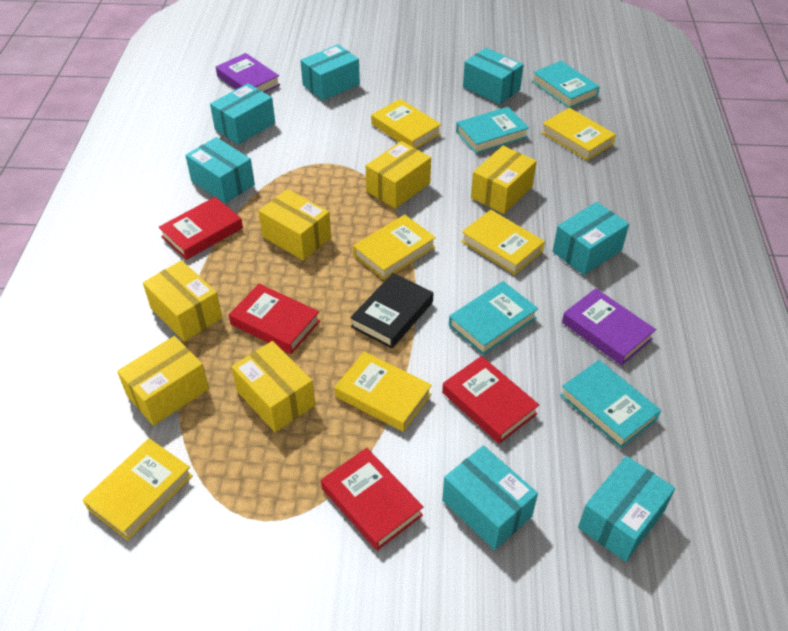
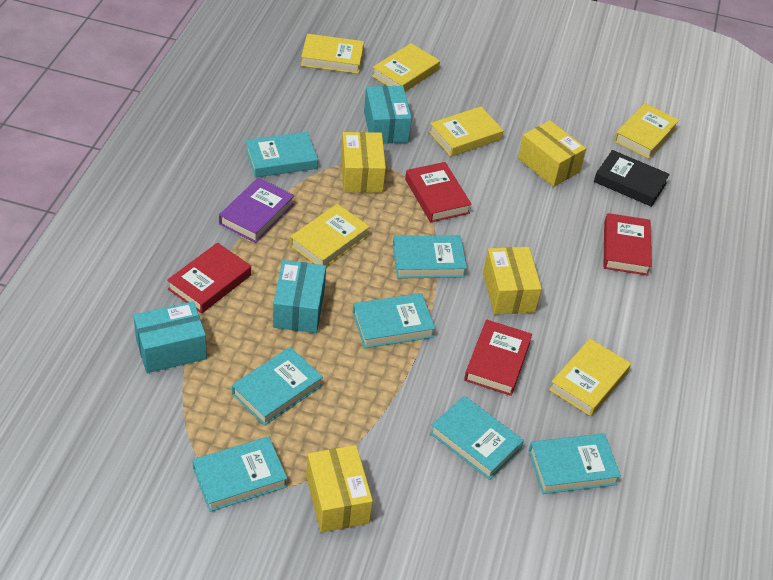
purple book: [216,53,280,93] [562,288,656,366] = 2 -> [219,177,295,243] = 1
turquoise book: [449,281,538,355] [456,107,529,154] [532,61,600,108] [560,360,661,448] = 4 -> [192,436,288,512] [232,347,323,426] [246,132,318,178] [353,293,435,348] [393,235,467,279] [430,396,524,480] [529,433,621,494] = 7
turquoise box: [185,137,255,204] [210,83,275,145] [300,44,360,101] [442,445,538,550] [463,48,524,105] [553,202,629,275] [578,456,675,562] = 7 -> [133,301,207,373] [273,260,326,333] [364,86,412,143] = 3
yellow box: [117,336,209,426] [143,260,222,342] [231,341,315,432] [258,189,331,261] [366,141,431,209] [471,146,537,214] = 6 -> [306,445,373,533] [341,132,386,193] [483,247,542,315] [518,120,586,187] = 4

